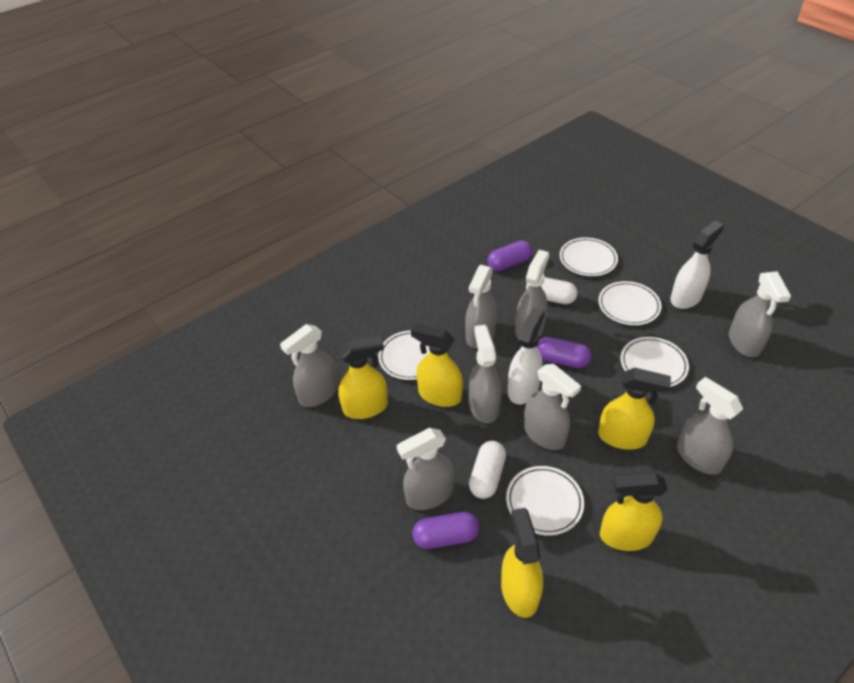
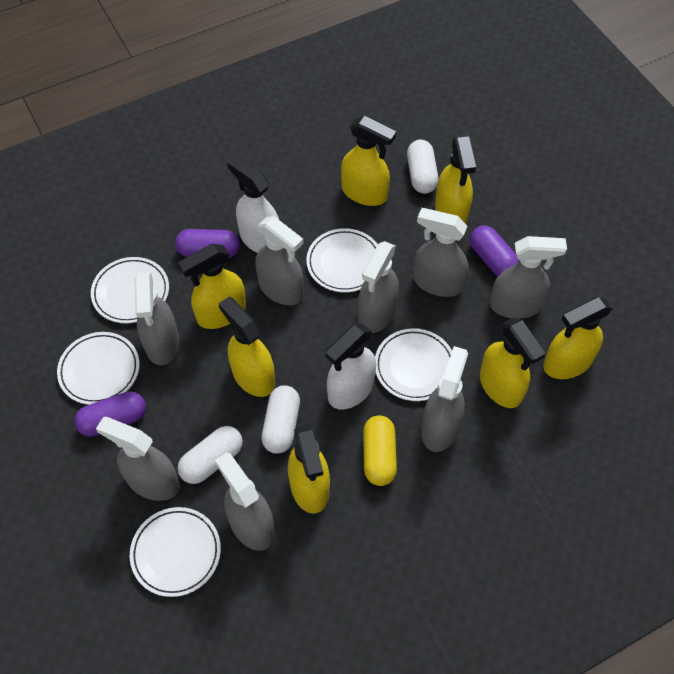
white capsule: [469,441,506,499] [526,277,577,304] = 2 -> [178,426,243,484] [261,385,300,454] [407,140,438,194] = 3
yellow capsule: none = 0 -> [363,415,397,486] = 1
yellow spray bottle: [338,336,388,419] [411,324,463,407] [501,508,543,618] [598,368,671,450] [600,472,668,551] = 5 -> [178,244,246,329] [218,297,275,397] [288,424,330,514] [341,116,396,206] [435,136,476,224] [480,317,546,408] [543,297,613,379] = 7

